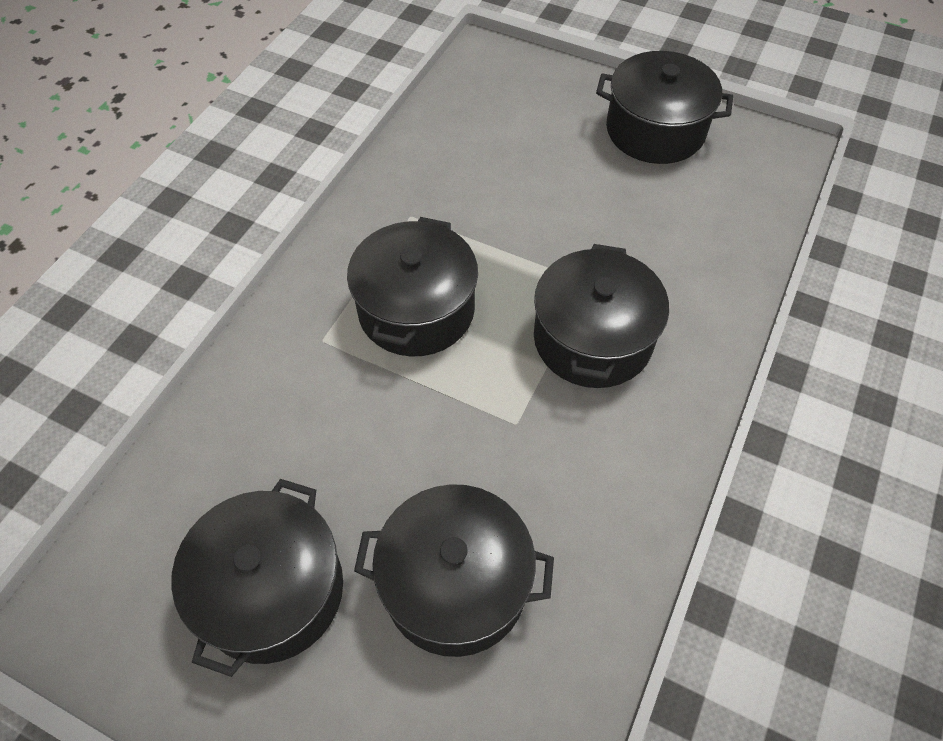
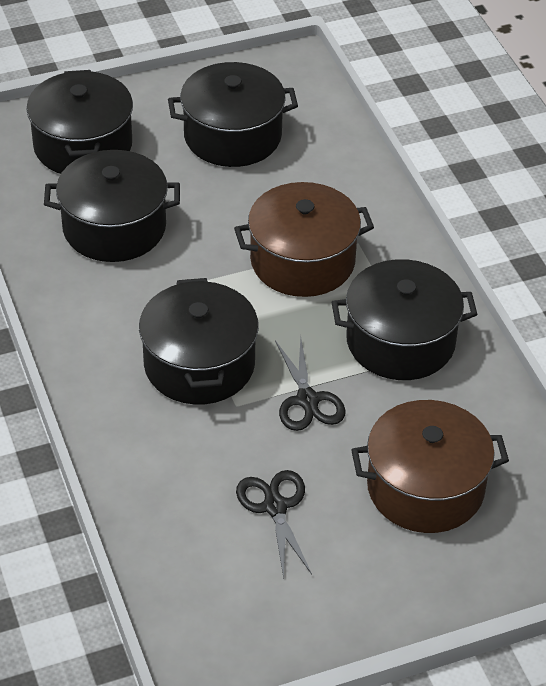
black scissors: none = 0 -> [236,470,312,579] [275,337,346,431] = 2
brown pot: none = 0 -> [234,182,374,297] [351,400,509,533] = 2

